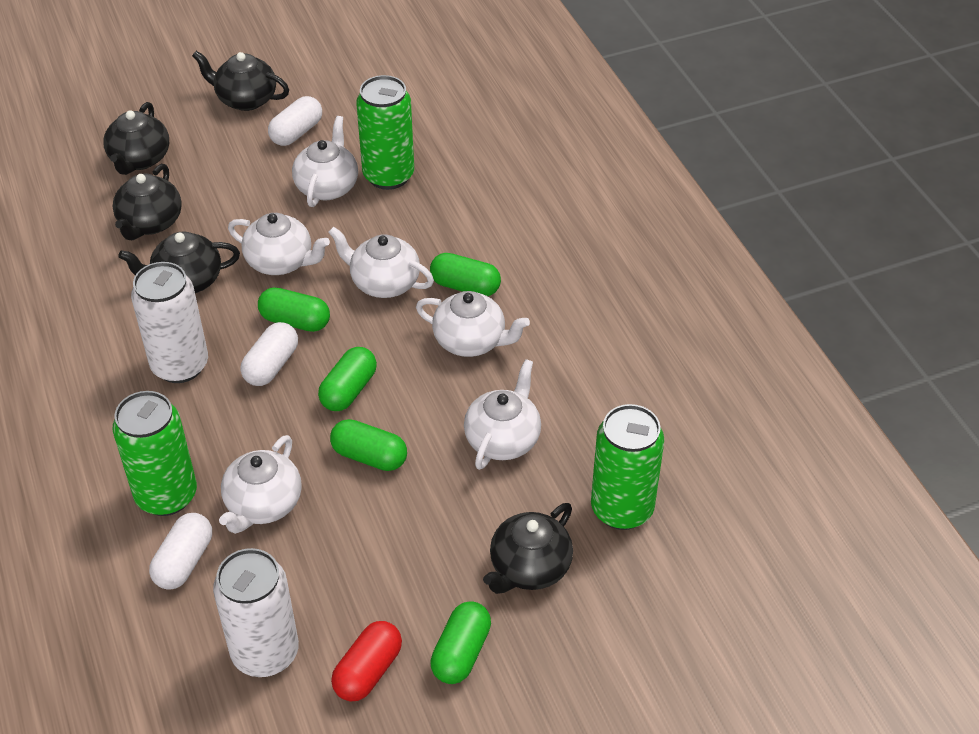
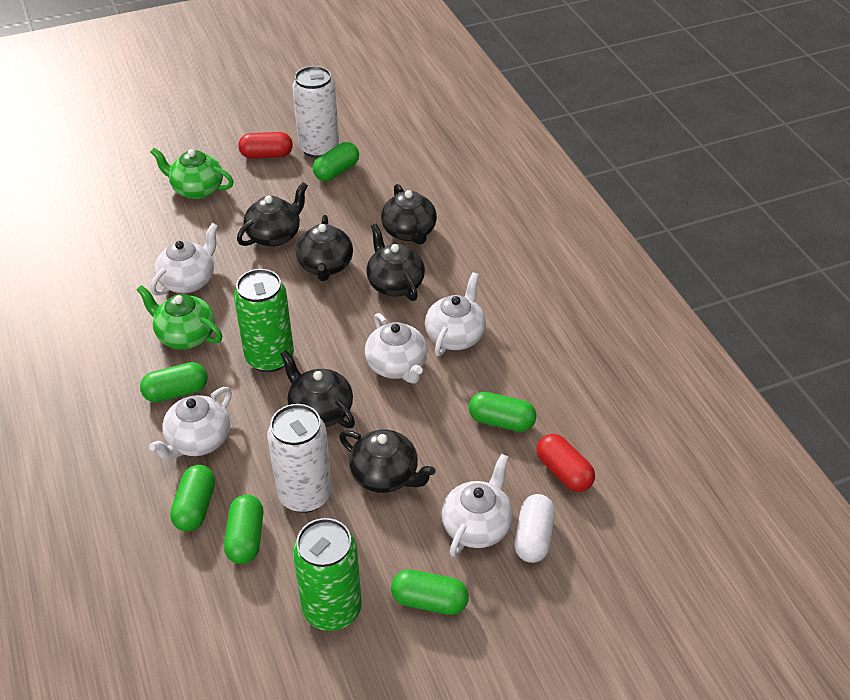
black teapot: [103,102,169,175] [113,164,182,240] [118,231,240,293] [192,51,289,111] [483,503,573,594] = 5 -> [237,182,308,247] [280,350,355,428] [296,215,353,281] [339,430,436,493] [366,224,425,301] [381,184,437,245] = 6
green can: [113,391,197,516] [356,75,414,190] [591,404,664,530] = 3 -> [234,269,294,372] [293,518,362,631] = 2
green capsule: [258,288,330,332] [318,347,377,411] [330,419,407,471] [430,253,501,296] [430,601,491,684] = 5 -> [140,362,208,402] [170,465,215,531] [224,495,263,564] [313,142,359,181] [391,569,469,615] [469,392,536,432] = 6
green teapot: none = 0 -> [137,285,222,349] [150,148,234,199] = 2
red capsule: [331,621,402,701] = 1 -> [238,132,293,159] [537,434,595,492] = 2
white capsule: [149,513,212,590] [240,322,298,386] [268,96,322,146] = 3 -> [515,494,555,563] = 1
white teapot: [219,435,302,534] [228,213,330,275] [292,116,358,207] [328,226,434,298] [416,291,530,357] [464,359,541,470] = 6 -> [149,387,232,460] [150,223,218,296] [365,313,428,384] [425,272,486,356] [442,454,513,557] = 5

